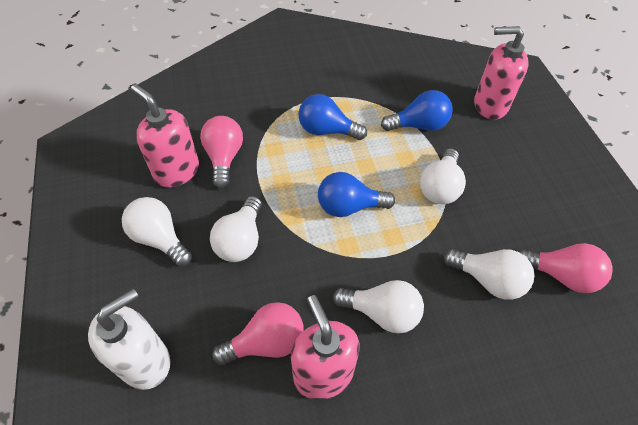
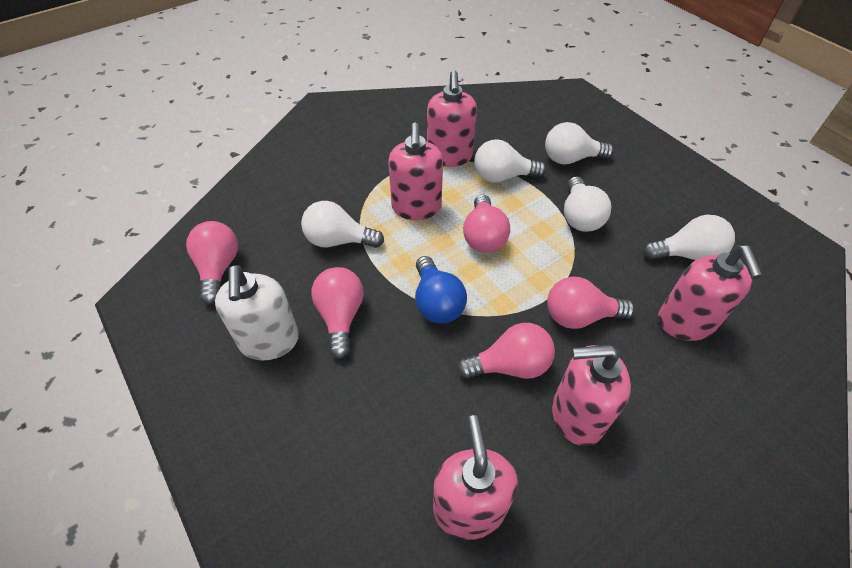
blue light bulb: [299,94,367,140] [318,172,395,217] [381,90,453,131] = 3 -> [415,256,467,324] = 1
pink light bulb: [200,116,243,188] [212,302,304,365] [519,243,613,293] = 3 -> [186,221,238,305] [311,267,364,359] [457,323,555,379] [463,194,510,253] [547,277,635,329] = 5
pink soap dispenser: [131,84,199,188] [291,295,360,400] [474,26,529,120] = 3 -> [388,123,443,220] [427,71,477,167] [433,415,518,540] [552,345,631,446] [658,245,763,341] = 5

